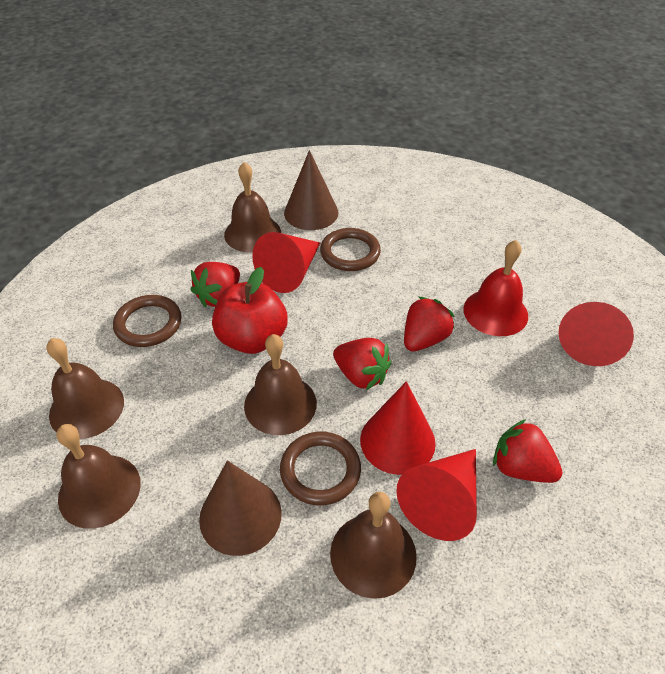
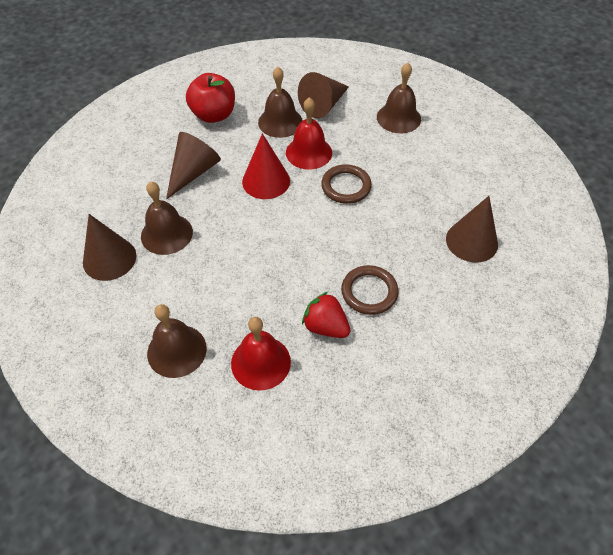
brown bell: [47,338,124,439] [56,424,141,529] [224,162,281,252] [244,334,317,435] [330,492,417,599] = 5 -> [141,182,193,255] [147,304,207,378] [258,67,303,138] [377,62,421,133] = 4
brown cone: [199,460,282,556] [284,150,338,230] = 2 -> [83,214,136,281] [166,132,221,199] [298,72,349,118] [446,196,498,262] = 4
brown ring: [113,295,182,347] [280,432,361,505] [320,228,381,271] = 3 -> [321,164,372,204] [341,265,399,315] = 2
red bell: [463,240,528,336] = 1 -> [231,317,291,391] [286,97,332,169] = 2
red cone: [252,232,320,293] [360,381,436,475] [396,449,477,541] [558,302,634,366] = 4 -> [242,133,290,199] = 1
red strawberry: [191,262,240,307] [333,338,391,390] [404,297,455,351] [493,419,563,483] = 4 -> [302,292,350,338] = 1

